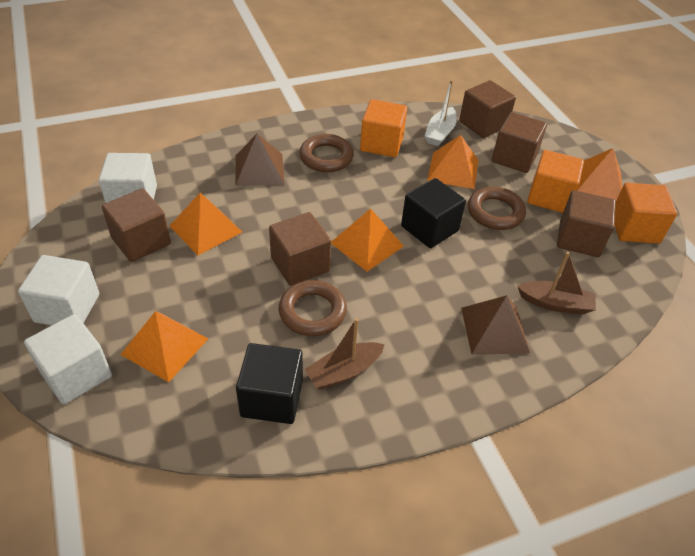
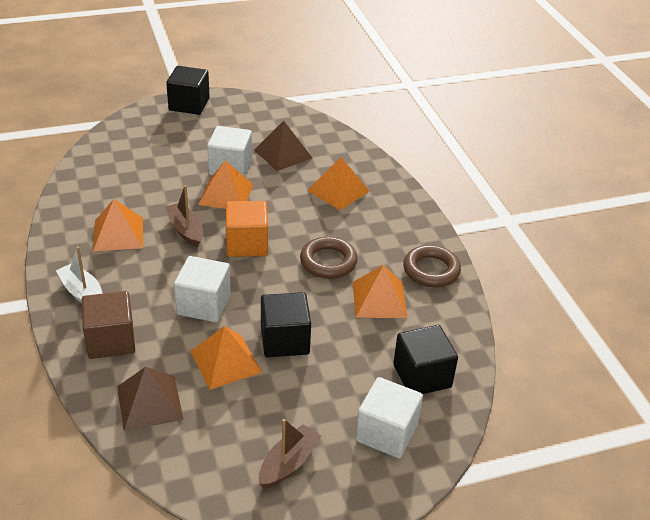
black cube: [236,343,303,424] [401,178,466,248] = 2 -> [166,66,210,115] [261,292,311,357] [393,325,458,394] = 3
brown cube: [102,188,171,262] [269,212,331,286] [459,80,516,138] [492,112,547,173] [557,190,616,257] = 5 -> [82,291,135,359] = 1
brown ring: [279,280,347,336] [299,134,354,172] [468,187,526,230] = 3 -> [300,237,358,279] [403,245,461,288] = 2
orange cube: [360,99,407,157] [527,150,584,213] [615,183,677,244] = 3 -> [226,201,268,257] = 1

